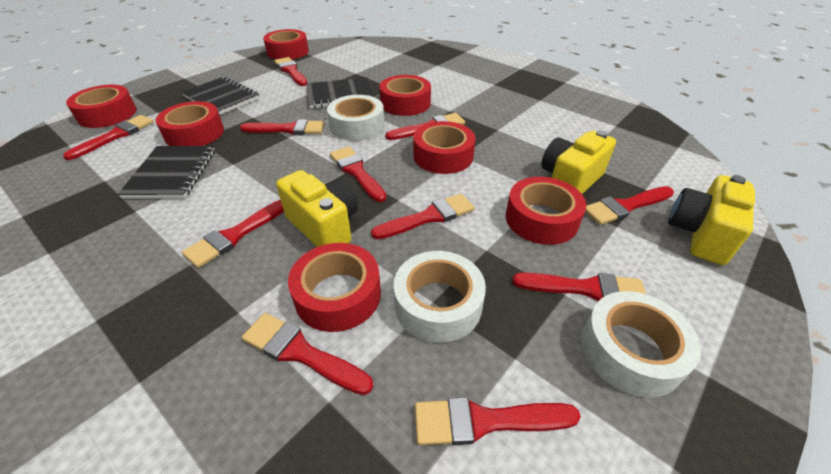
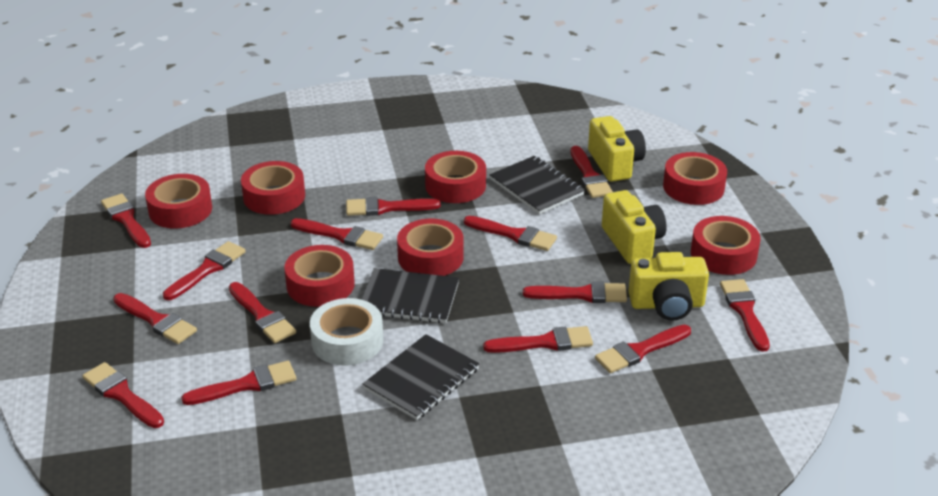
red brush: [63,115,154,160] [182,199,284,268] [240,119,325,135] [242,313,373,395] [274,57,307,86] [330,147,386,202] [371,194,475,239] [385,113,465,140] [415,397,581,445] [513,273,646,301] [585,186,674,225] = 11 -> [82,362,164,428] [101,194,151,248] [113,293,197,344] [163,241,246,300] [181,361,296,405] [229,282,296,343] [290,218,383,250] [346,197,441,216] [464,216,557,251] [483,326,593,353] [523,281,627,303] [571,146,613,198] [595,325,691,373] [720,279,770,352] = 14
white tape: [327,95,385,141] [394,251,486,343] [581,291,701,398] = 3 -> [310,298,383,366] = 1

